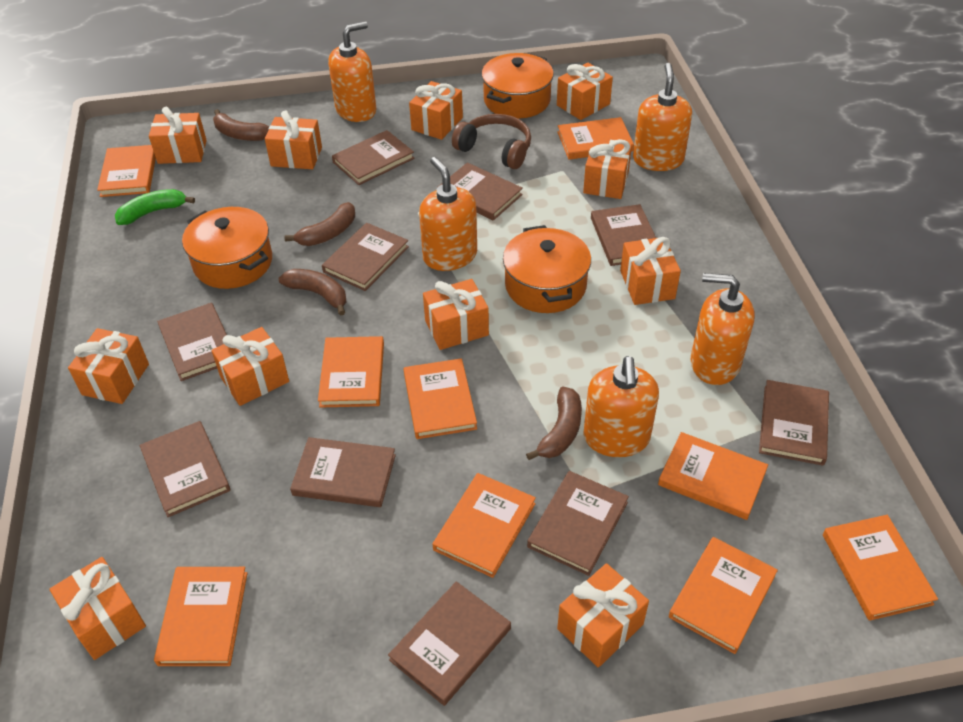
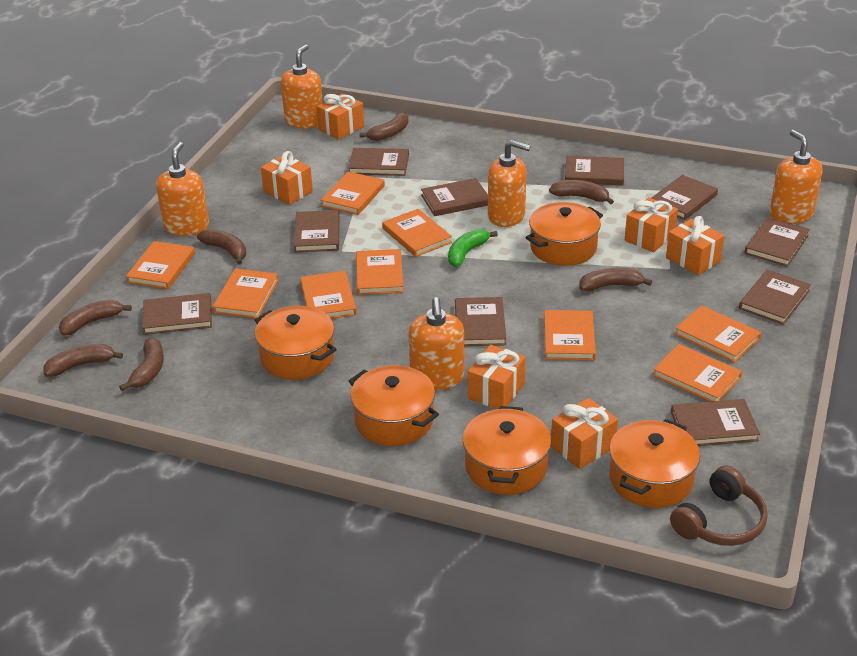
brown banana: [213,109,269,141] [278,269,346,316] [284,202,355,246] [526,386,582,460] = 4 -> [43,344,123,377] [59,300,132,336] [119,338,164,391] [197,229,247,265] [359,112,408,141] [549,180,614,204] [579,268,652,292] = 7
orange gift: [50,557,146,660] [68,328,149,404] [149,107,207,164] [212,327,289,406] [265,110,322,169] [409,81,463,140] [423,279,489,350] [557,63,613,120] [557,563,649,668] [583,138,632,199] [620,237,681,305] = 11 -> [261,151,313,205] [317,94,364,140] [468,345,526,409] [551,398,618,469] [625,197,678,252] [666,216,724,275] = 6
orange pot: [182,207,272,289] [482,53,554,119] [503,225,591,313] = 3 -> [255,306,337,380] [349,365,439,446] [463,406,551,495] [525,202,603,266] [609,419,700,508] = 5

